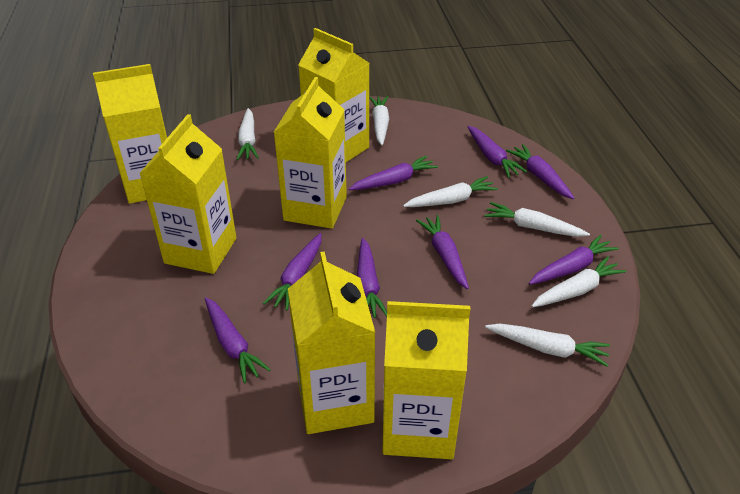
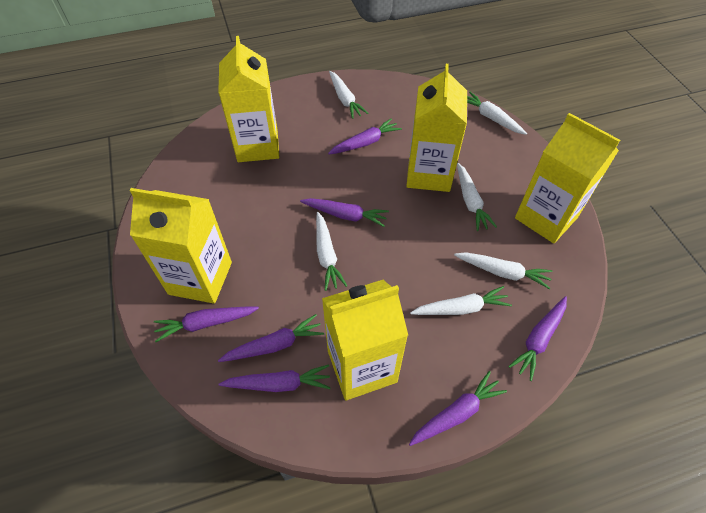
purple carrot: [205,297,271,384] [263,233,322,311] [349,155,438,190] [357,238,387,318] [416,215,469,289] [467,126,527,178] [506,144,574,199] [529,235,619,285] = 8 -> [154,307,259,342] [218,314,324,362] [218,364,331,392] [300,198,389,227] [328,118,402,154] [409,371,507,446] [508,296,567,381] = 7
yellow carton: [93,64,167,204] [139,114,237,274] [274,77,347,229] [288,251,375,434] [298,28,369,162] [382,301,470,459] = 6 -> [130,188,232,304] [218,36,279,162] [322,280,408,401] [406,64,467,192] [515,113,620,244] = 5

